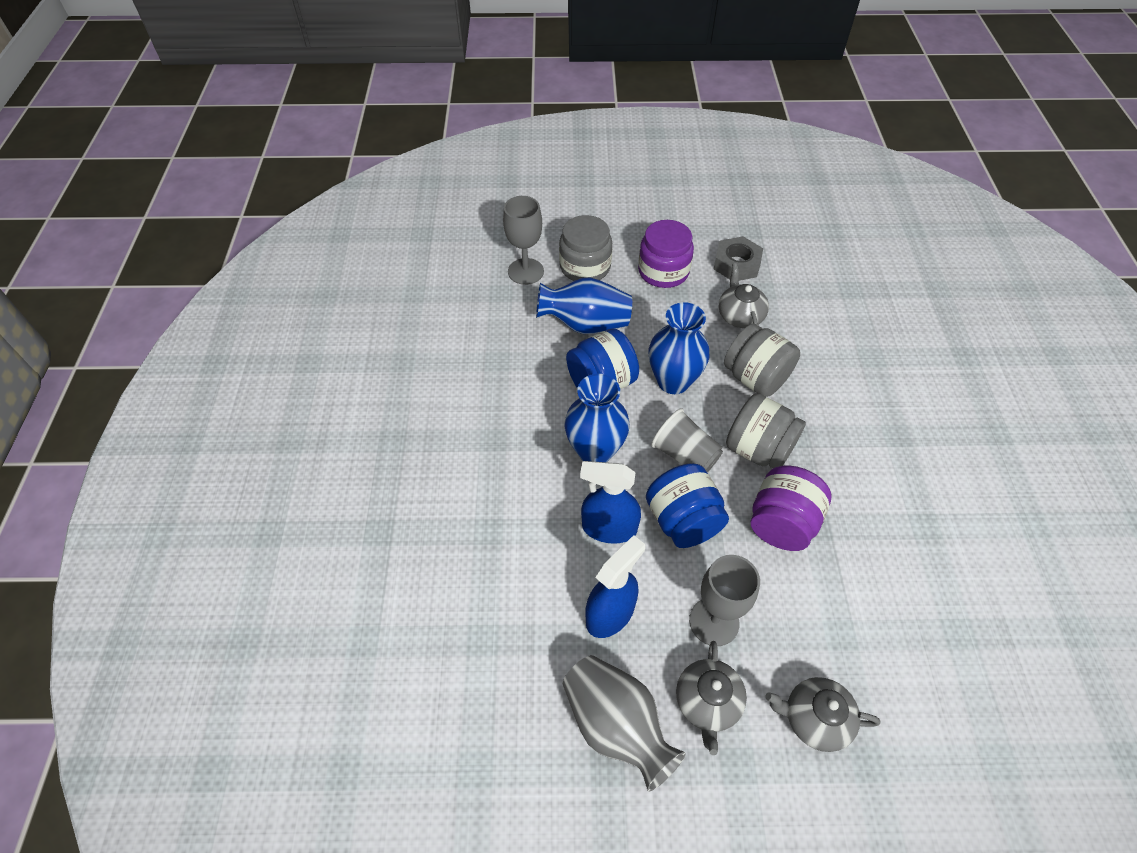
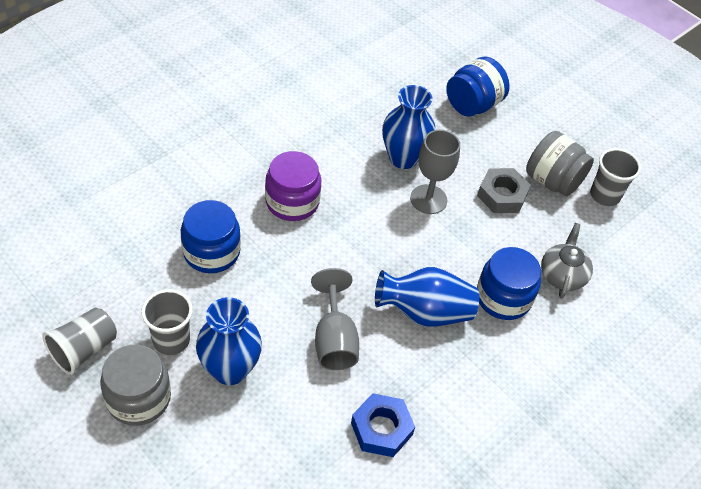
blue jar: [566,328,639,389] [646,463,729,548] = 2 -> [181,200,241,273] [446,57,510,117] [477,247,541,320] = 3
blue nut: none = 0 -> [351,393,415,457] = 1
blue spray bottle: [580,461,641,544] [585,535,645,638] = 2 -> none = 0
grey cup: [651,409,723,473] = 1 -> [42,308,117,375] [141,289,193,355] [590,148,641,206] = 3
grey jar: [559,215,612,281] [724,324,800,397] [726,393,806,468] = 3 -> [100,345,171,426] [526,131,594,196] = 2
grey teapot: [676,641,747,755] [719,263,769,328] [766,677,880,752] = 3 -> [541,223,593,299] = 1
grey vase: [563,655,686,792] = 1 -> none = 0
purple jar: [638,220,694,288] [750,466,831,551] = 2 -> [265,151,321,221] = 1

